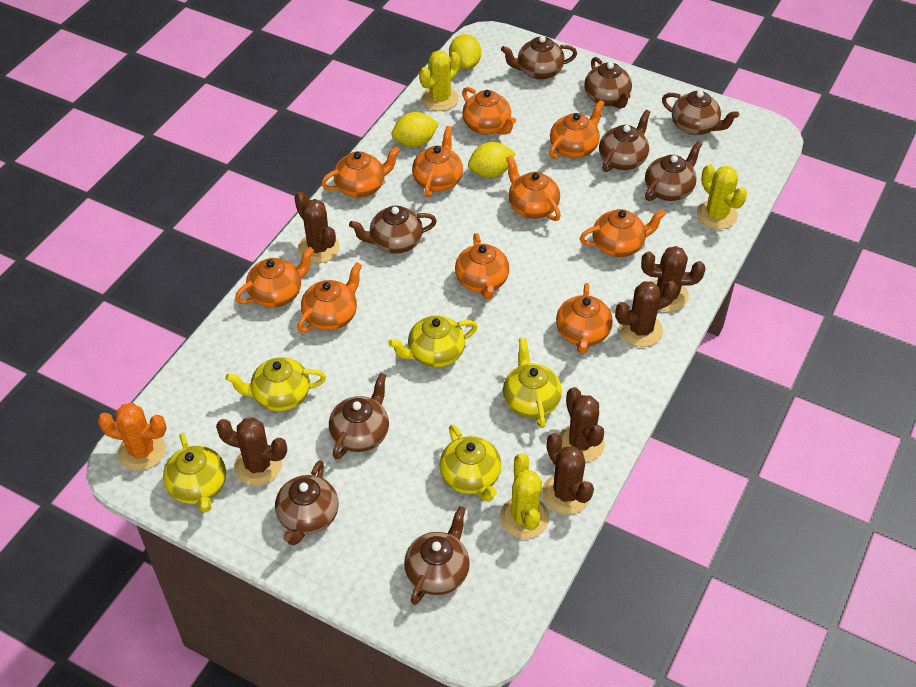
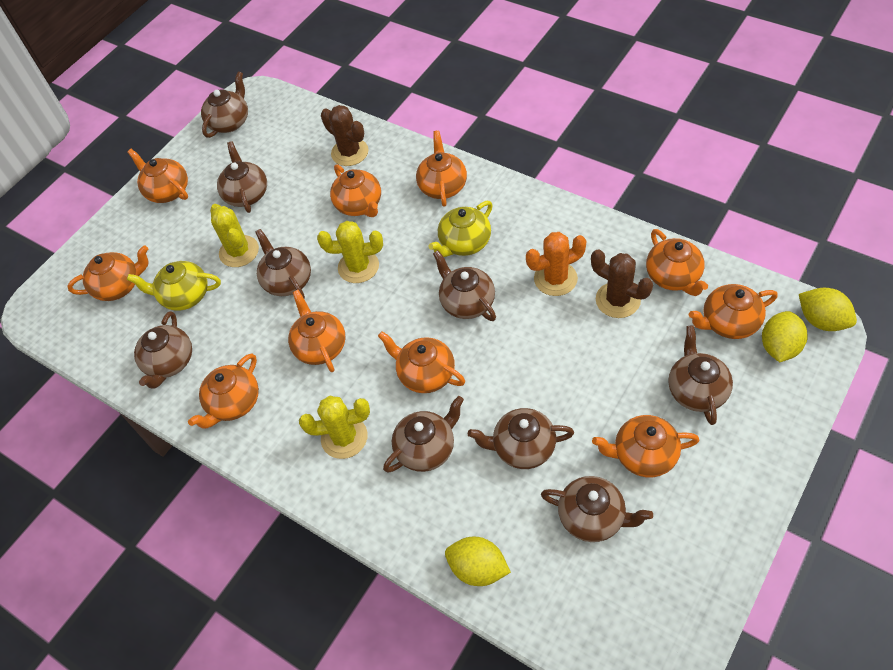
brown cactus: [216,418,287,486] [295,191,340,263] [542,433,594,514] [559,387,605,462] [615,281,678,347] [641,246,705,311] = 6 -> [321,105,369,166] [591,249,653,318] = 2
yellow teapot: [163,433,226,512] [225,357,326,411] [388,315,478,368] [439,424,501,502] [503,338,562,428] = 5 -> [127,261,221,311] [429,201,493,257] = 2

